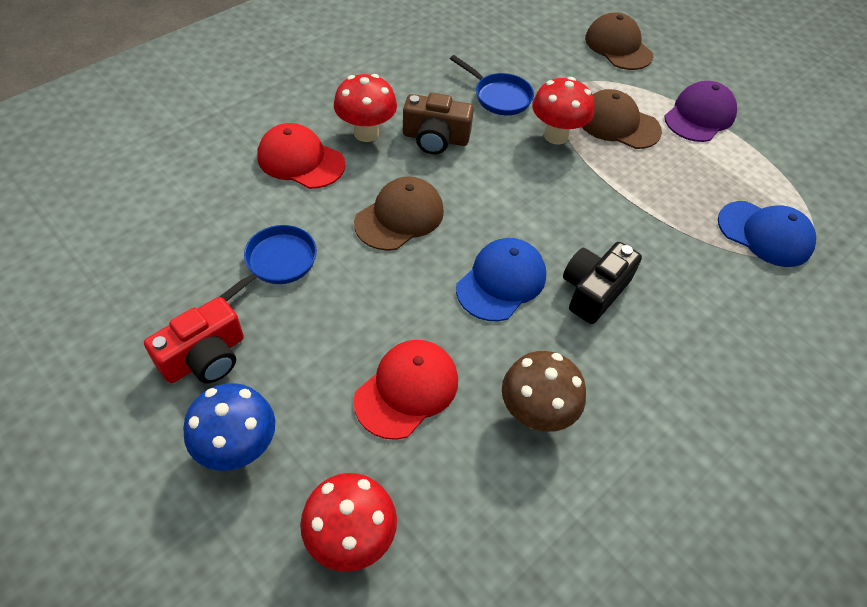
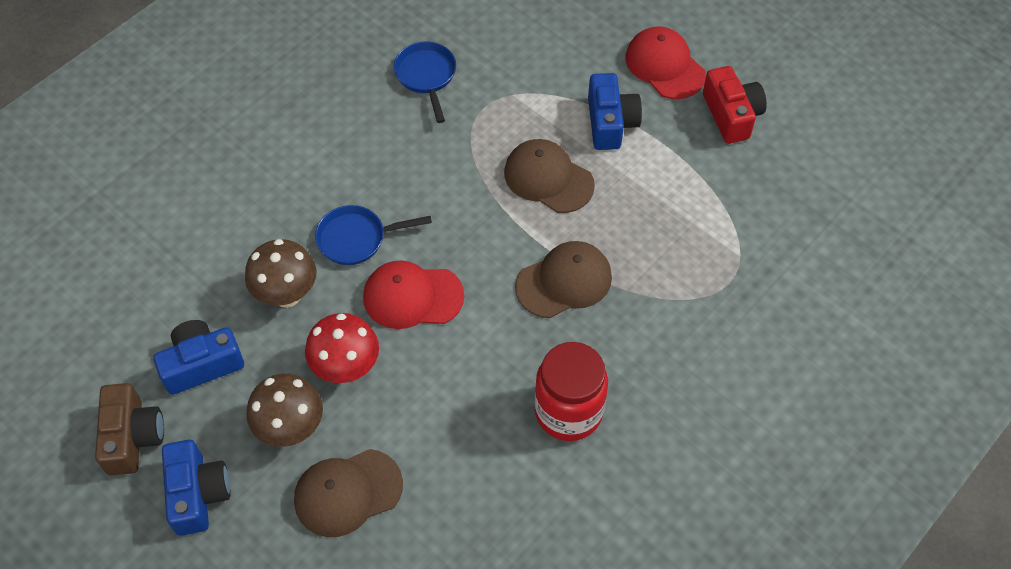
black camera: [563,242,642,324] = 1 -> none = 0
blue camera: none = 0 -> [153,320,244,395] [162,440,231,536] [588,73,642,150] = 3
blue cap: [456,238,546,321] [718,201,816,267] = 2 -> none = 0
blue mushroom: [183,383,275,471] = 1 -> none = 0
brown mushroom: [502,351,586,432] = 1 -> [245,239,316,308] [247,374,323,447] = 2
purple cap: [664,81,737,142] = 1 -> none = 0
red jar: none = 0 -> [534,342,608,441] = 1
red mushroom: [300,473,397,572] [334,74,397,142] [532,77,594,145] = 3 -> [305,313,379,383] = 1

